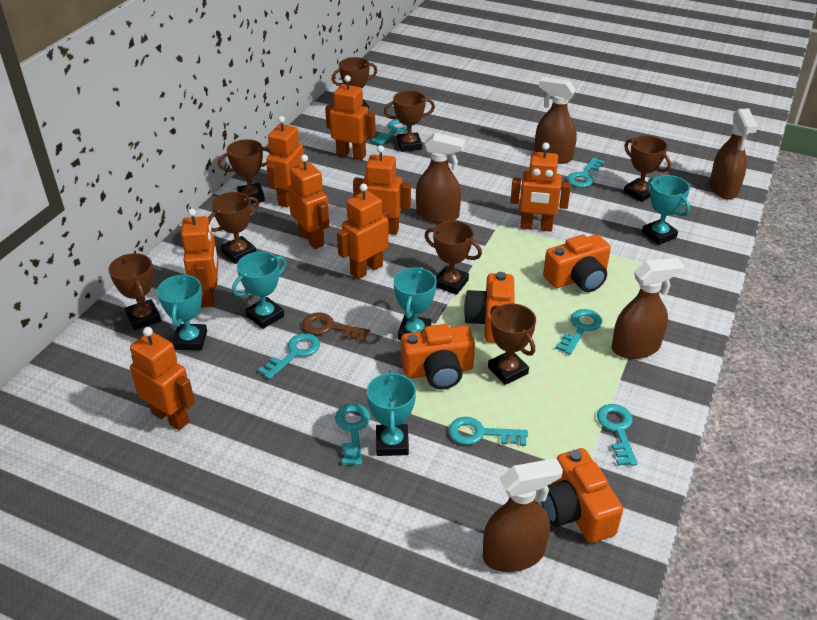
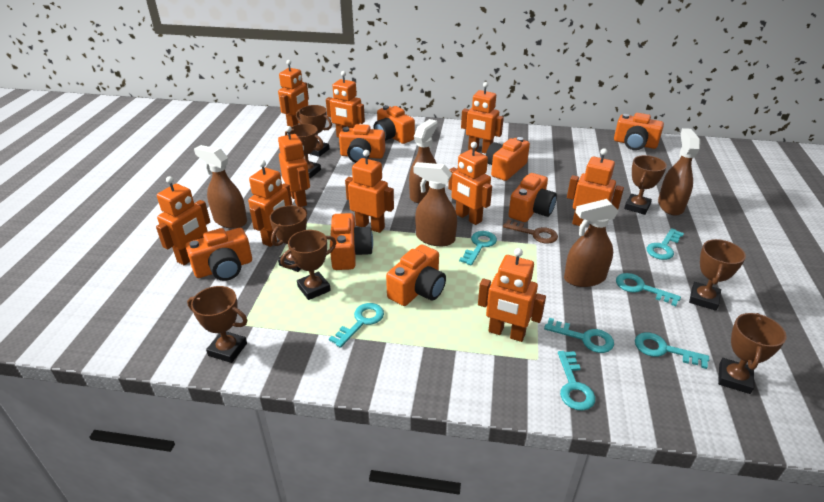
orange camera: [401,324,475,390] [464,272,515,343] [541,448,623,543] [543,234,611,292] = 4 -> [186,228,252,281] [330,213,373,270] [339,124,385,163] [374,105,415,144] [386,244,446,306] [486,137,530,181] [508,173,557,222] [614,113,664,150] = 8
orange robot: [130,327,195,430] [181,208,219,307] [266,116,304,208] [288,154,329,249] [325,75,376,160] [337,183,390,279] [353,145,411,235] [510,142,571,231] = 8 -> [156,176,210,265] [248,160,292,247] [278,60,309,127] [278,126,310,207] [326,71,365,137] [345,150,394,233] [448,142,492,225] [461,82,504,154] [478,248,546,342] [567,148,624,226] = 10
turquoise trophy: [157,274,207,350] [232,252,287,329] [367,371,416,456] [394,267,437,340] [642,175,690,245] = 5 -> none = 0

